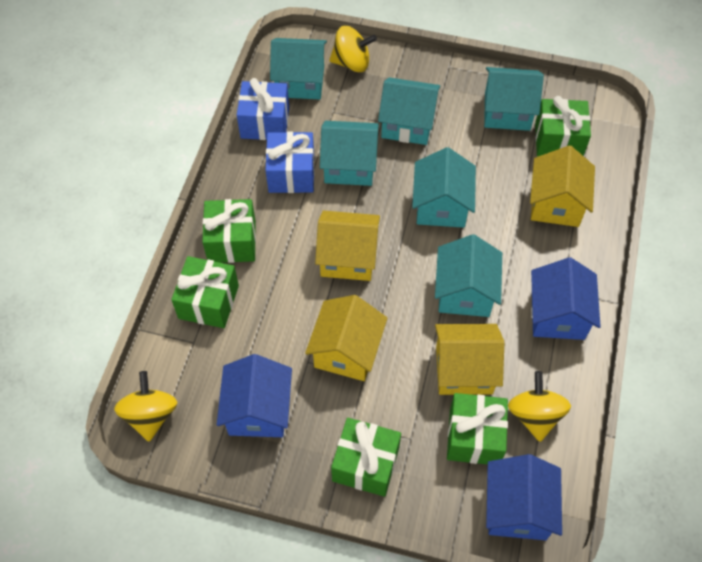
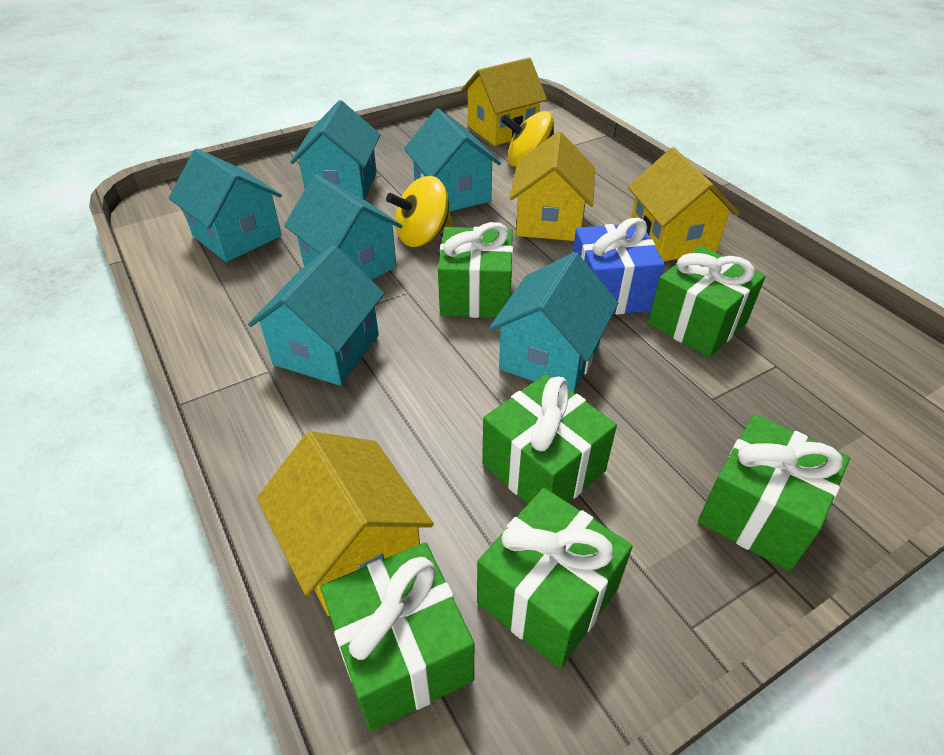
blue gift: [237,78,289,140] [265,132,315,193] = 2 -> [573,218,665,315] = 1
blue house: [217,354,292,437] [486,454,562,540] [531,257,601,340] = 3 -> none = 0
green gift: [171,256,239,328] [202,199,256,263] [331,418,401,497] [447,393,508,465] [535,96,591,157] = 5 -> [321,542,474,731] [438,222,513,318] [477,488,633,668] [482,374,617,504] [648,246,766,357] [698,414,850,571] = 6
yellow spinning top: [114,371,177,442] [329,26,377,72] [508,371,571,442] = 3 -> [386,176,453,247] [500,111,554,167] = 2

